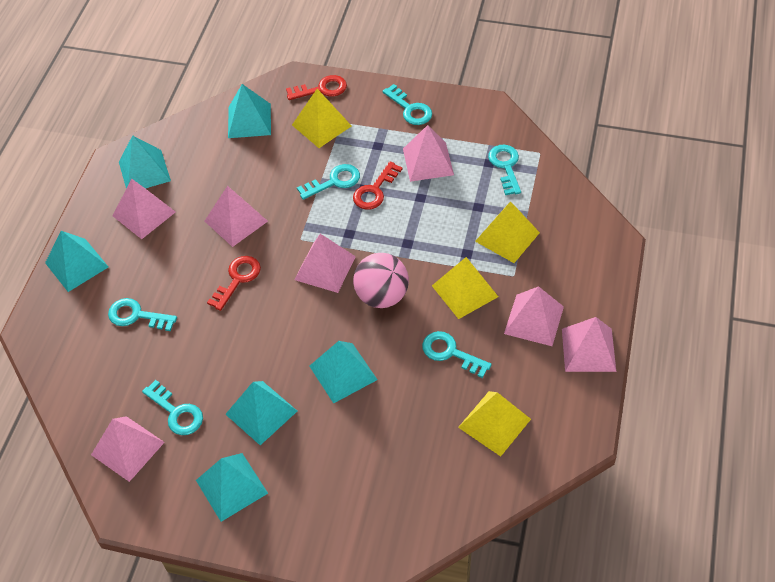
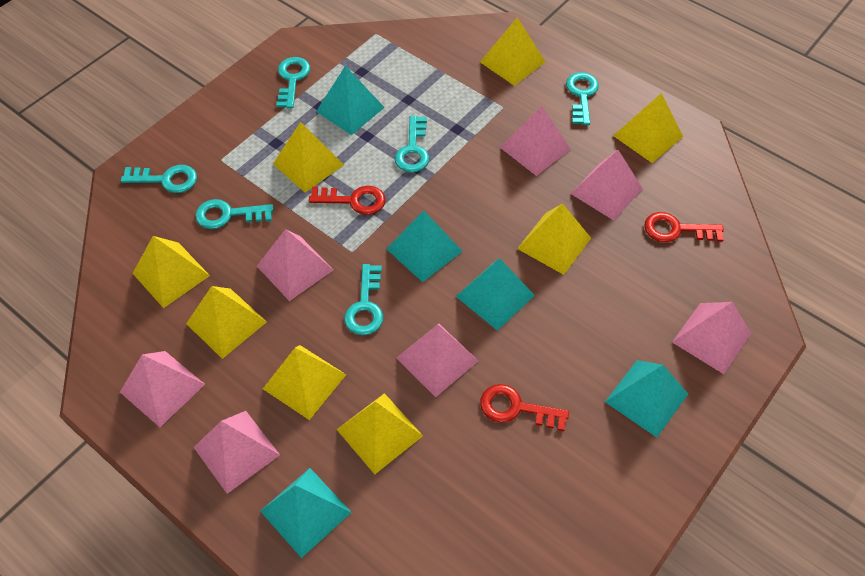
pink ball: [353,253,409,308] = 1 -> none = 0
turquoise pyramid: [45,231,108,292] [119,135,171,188] [196,453,268,522] [225,381,297,445] [228,84,271,138] [309,341,378,403] = 6 -> [260,468,352,558] [316,66,385,135] [386,211,463,282] [456,258,535,331] [605,360,688,438] = 5
yellow pyramid: [292,89,351,148] [432,257,498,319] [458,391,531,456] [475,201,540,263] = 4 -> [132,236,210,308] [186,286,267,359] [263,345,346,420] [273,122,344,193] [337,393,423,474] [480,17,545,86] [517,203,591,275] [613,93,683,163] = 8

